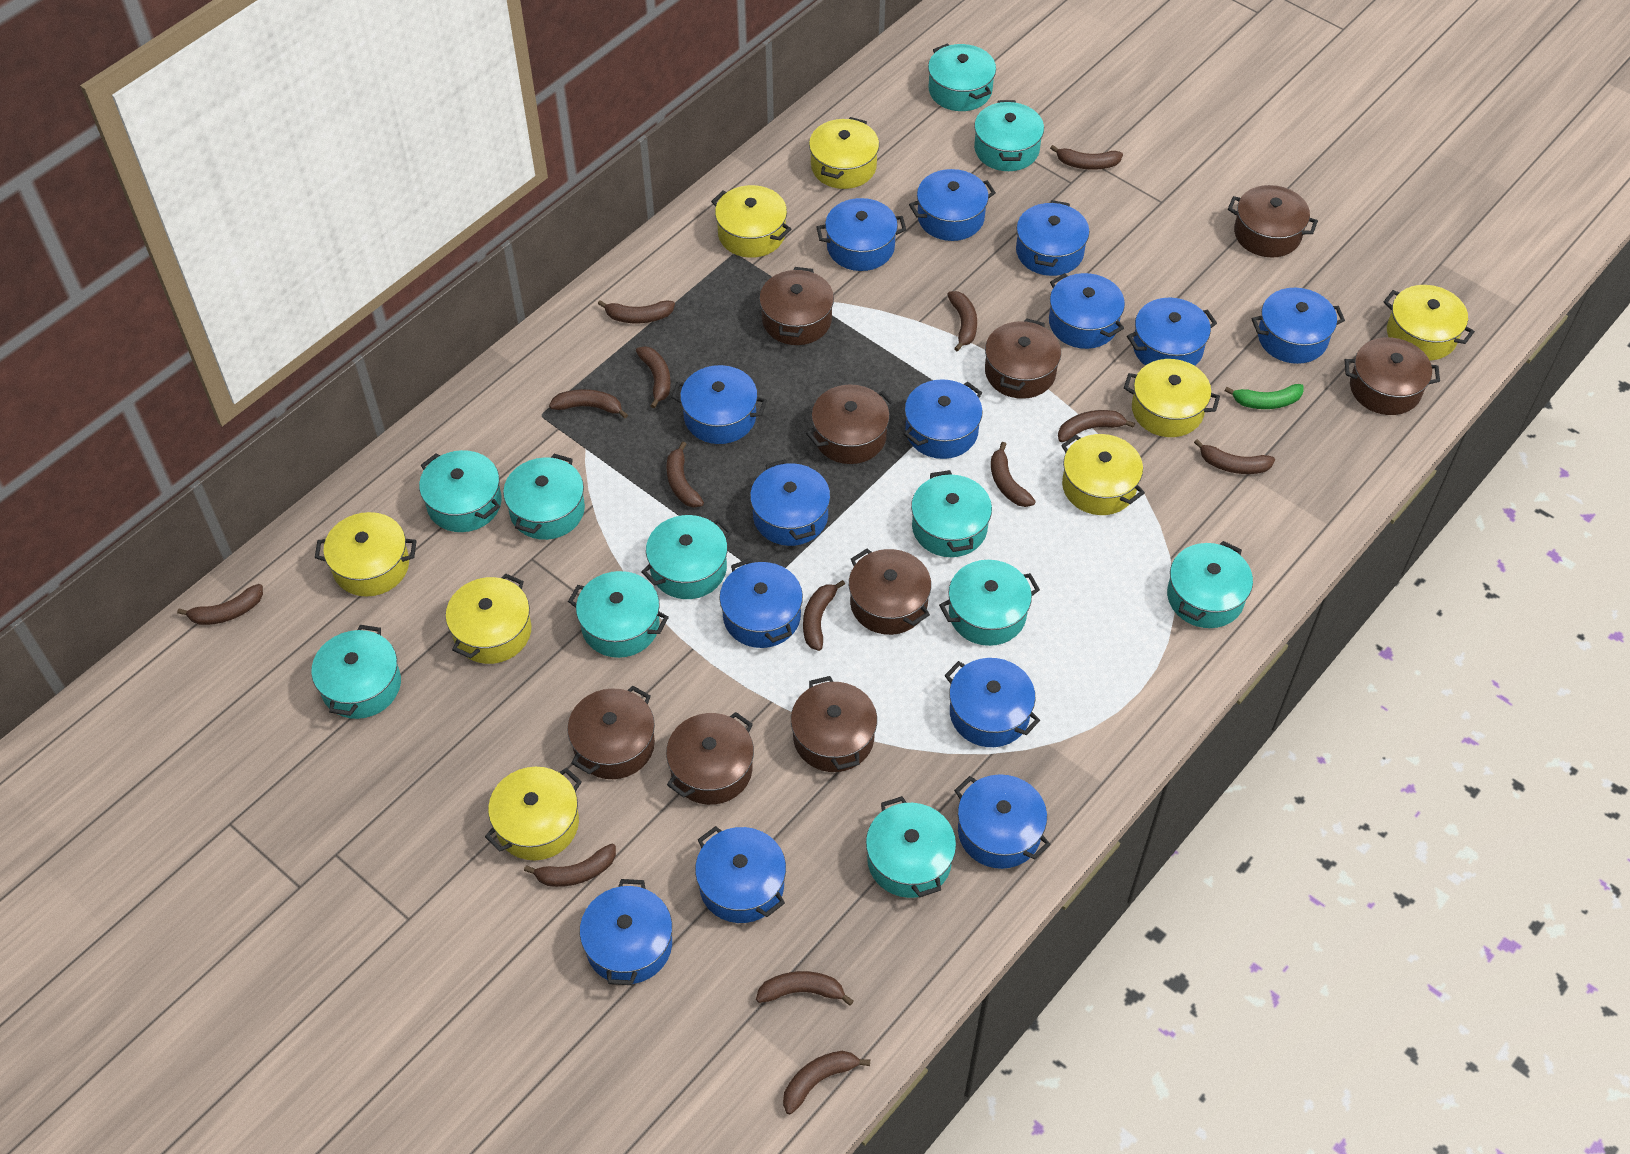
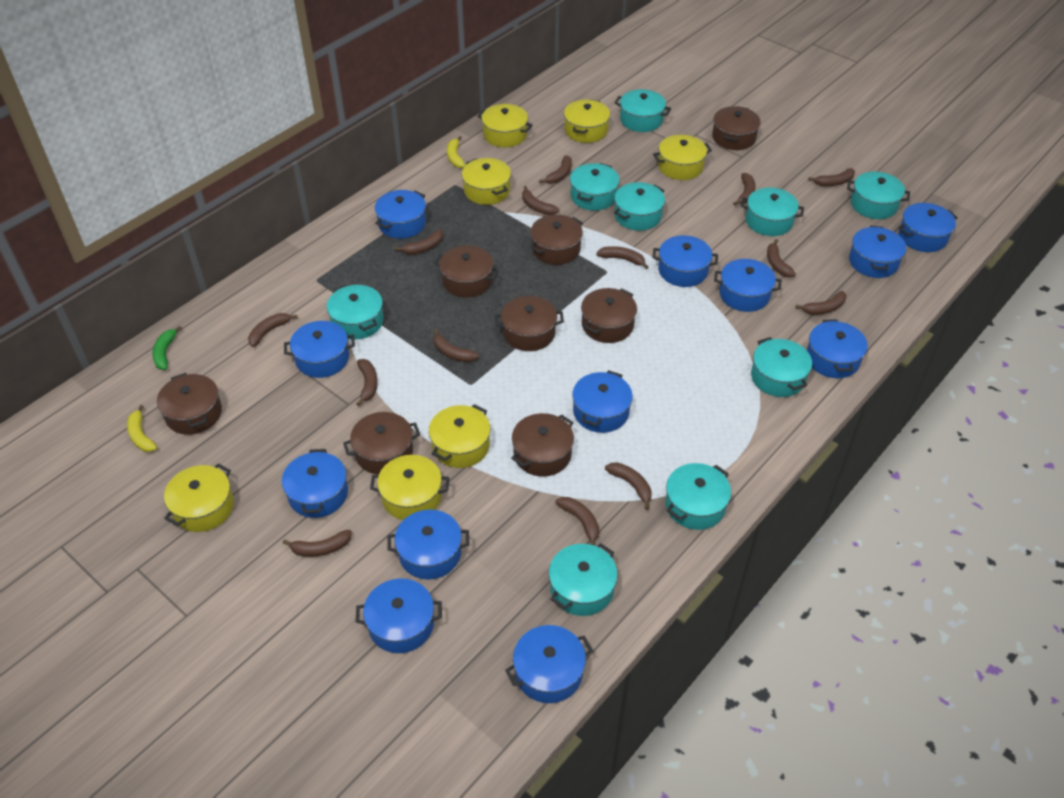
blue pot: [580,879,672,985] [671,365,767,444] [695,826,786,923] [719,558,803,648] [750,459,830,546] [816,198,906,271] [904,379,983,459] [909,169,996,241] [944,658,1040,747] [954,774,1051,869] [1016,200,1089,276] [1049,273,1125,349] [1127,297,1217,366] [1251,288,1345,364] = 14 -> [282,449,348,518] [284,321,355,378] [356,578,442,653] [375,190,426,239] [387,510,469,579] [505,625,593,703] [572,370,633,433] [652,235,718,287] [714,259,781,312] [807,319,868,378] [849,226,906,278] [899,203,958,252] = 12
brown pot: [567,686,655,779] [666,712,754,805] [759,267,834,345] [791,676,877,772] [806,384,894,464] [849,549,931,635] [985,318,1061,399] [1228,185,1318,257] [1345,337,1440,415] = 9 -> [157,372,222,435] [343,412,420,475] [434,245,499,298] [495,296,564,351] [511,413,574,477] [529,215,583,265] [581,288,637,343] [712,106,761,150] = 8
turquoise pot: [311,625,401,719] [419,450,502,532] [503,454,585,540] [568,571,669,658] [641,515,732,599] [866,796,956,898] [911,470,992,557] [928,43,996,111] [939,560,1040,646] [974,100,1044,171] [1167,541,1253,628] = 11 -> [327,284,384,340] [549,543,618,616] [570,163,620,211] [614,182,665,231] [615,89,671,132] [665,463,731,530] [741,188,804,236] [751,337,812,397] [847,172,910,219] = 9
yellow banana: none = 0 -> [127,405,157,452] [447,136,466,168] = 2
yellow pot: [315,512,417,597] [446,573,531,664] [485,767,582,860] [711,185,791,258] [809,117,879,189] [1061,434,1145,515] [1124,359,1220,437] [1383,285,1475,361] = 8 -> [164,464,234,532] [370,455,450,520] [429,404,491,468] [462,158,511,205] [477,104,533,147] [564,99,610,143] [653,135,712,180] = 7

